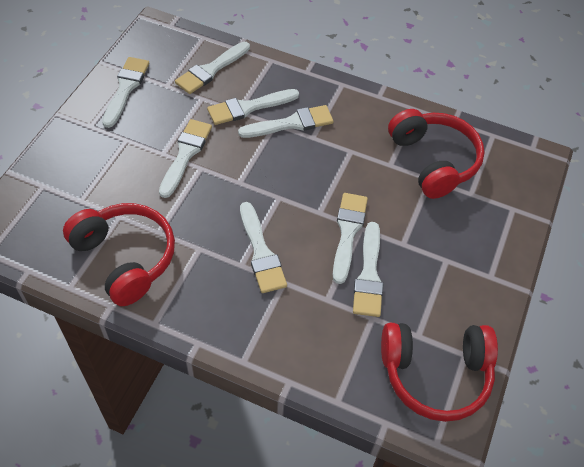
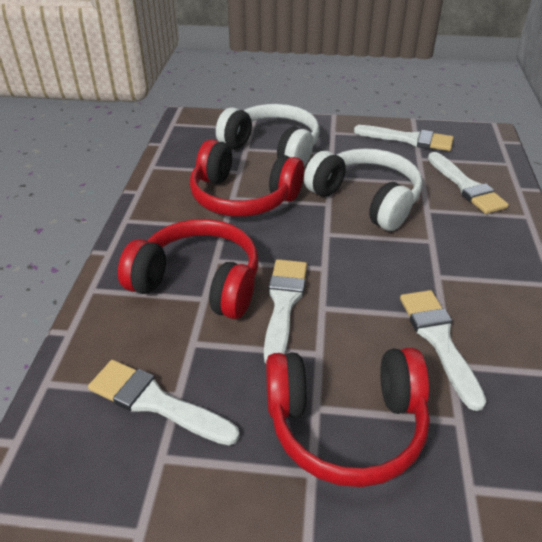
white brush: [102,57,149,128] [159,119,212,198] [175,42,250,94] [207,89,299,125] [238,105,333,138] [240,202,287,293] [333,193,368,284] [353,222,383,317] = 8 -> [88,360,240,446] [264,259,307,363] [354,125,454,151] [400,290,487,411] [428,152,509,214] = 5
white headphones: none = 0 -> [216,104,320,166] [304,148,423,231] = 2

